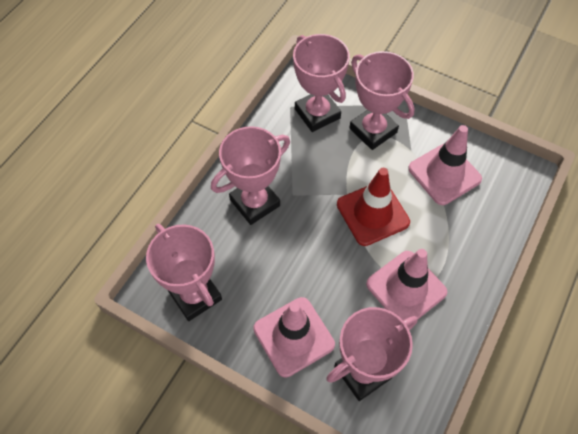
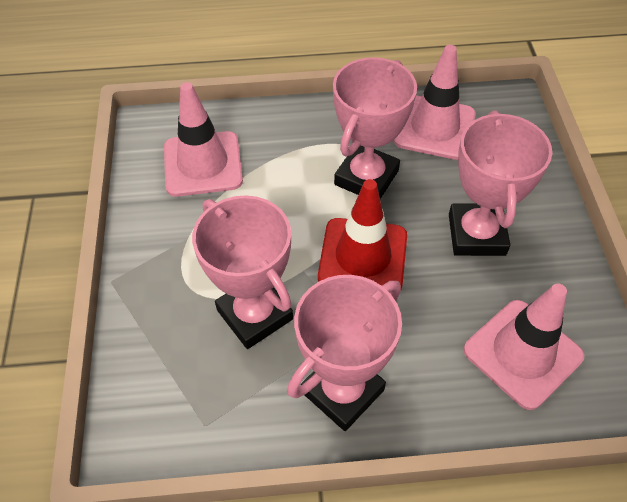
pink trophy: [146,224,222,321] [211,126,290,225] [293,34,350,132] [327,307,418,401] [349,51,415,150] = 5 -> [192,195,293,349] [287,275,402,431] [333,57,417,199] [449,110,552,256] = 4

